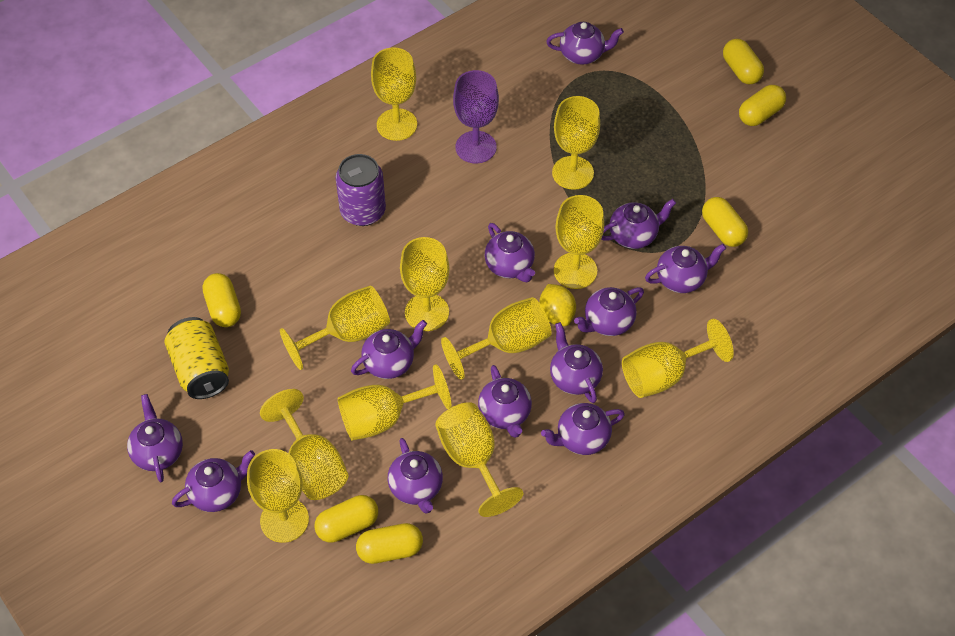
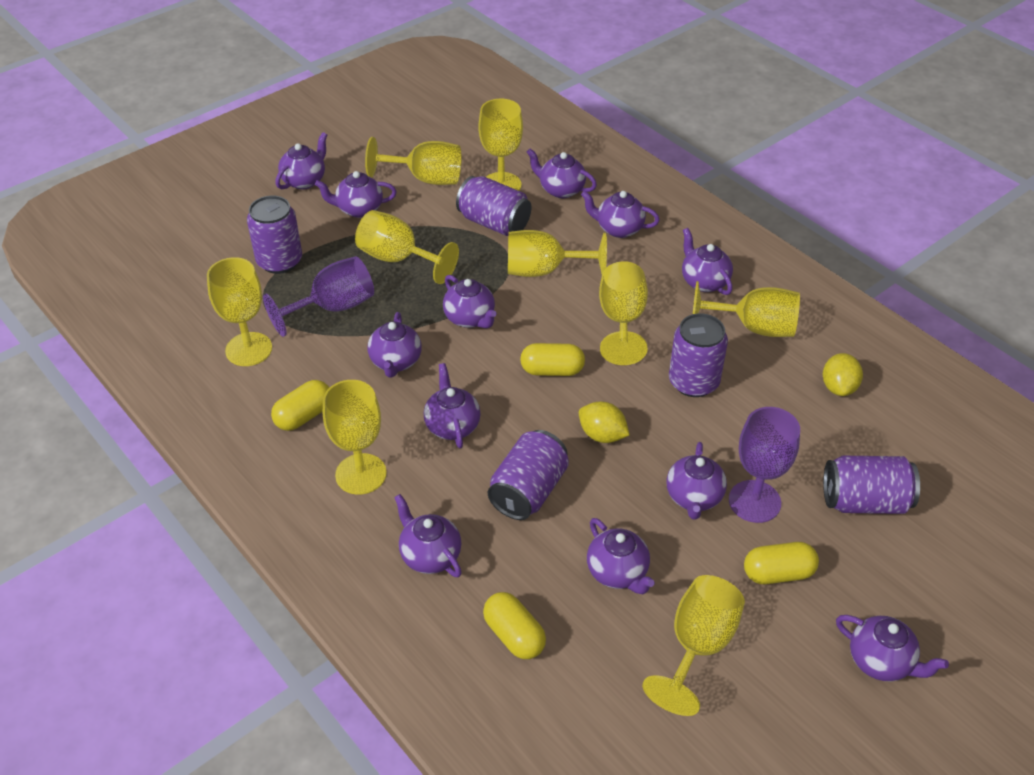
purple can: [335,154,386,226] = 1 -> [247,196,302,274] [456,176,531,236] [488,430,569,520] [669,313,728,397] [823,456,920,514] = 5
purple goblet: [453,70,499,164] = 1 -> [263,256,374,337] [729,407,800,523] = 2
yellow can: [164,317,229,399] = 1 -> none = 0
yellow capsule: [203,273,241,327] [314,495,378,543] [356,523,423,564] [702,197,748,247] [723,39,764,84] [739,85,786,126] = 6 -> [271,380,330,431] [483,592,546,659] [520,343,585,376] [744,542,819,584] = 4
yellow goblet: [247,449,309,543] [260,389,348,500] [280,286,390,370] [338,364,451,441] [371,47,417,141] [400,237,449,331] [435,402,523,517] [441,297,551,380] [552,96,600,190] [554,195,604,289] [622,319,734,398] = 11 -> [207,257,272,366] [323,380,387,495] [355,210,459,284] [365,137,461,185] [478,99,523,191] [508,230,607,277] [599,261,648,365] [642,575,745,716] [692,281,800,337] = 9
yellow lemon: [539,284,576,326] = 1 -> [579,402,630,443] [823,353,863,396] = 2

